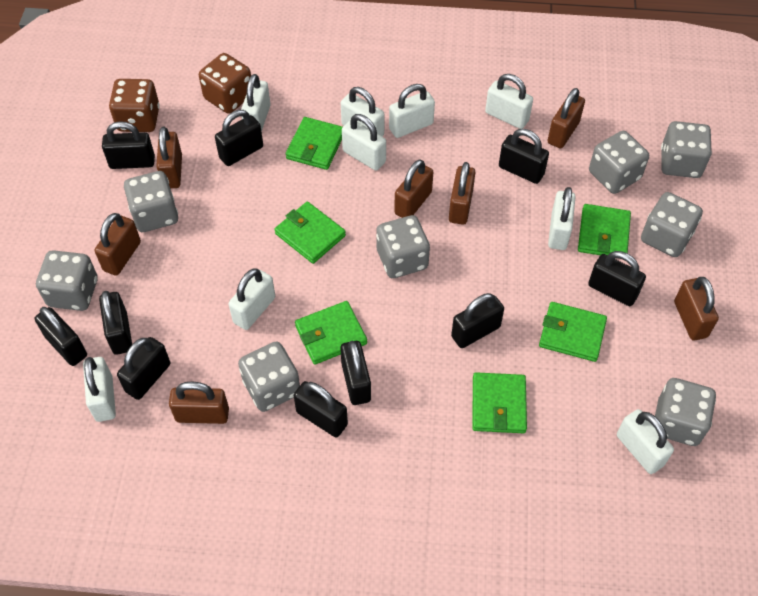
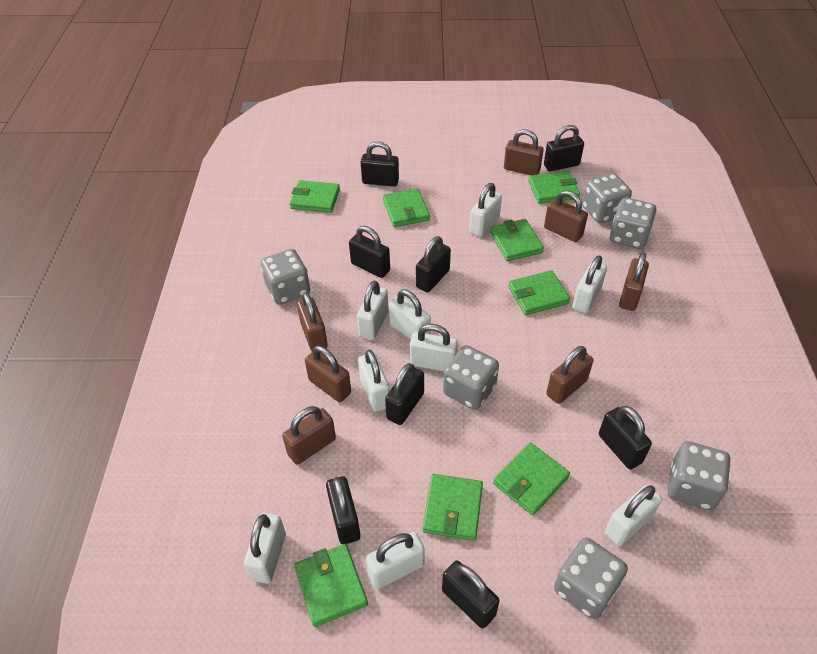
black padlock: [35,307,87,366] [99,291,132,355] [102,121,155,169] [117,337,170,400] [215,110,263,166] [294,381,348,437] [340,341,371,405] [451,293,504,348] [499,129,549,184] [588,251,646,306] = 10 -> [326,476,360,544] [349,226,390,278] [361,141,399,186] [385,363,424,425] [416,236,451,292] [442,560,500,628] [544,125,584,171] [599,406,652,470] = 8
brown dice: [109,79,160,132] [199,53,251,114] = 2 -> none = 0
green wallet: [274,202,346,264] [286,117,343,170] [295,301,367,365] [472,372,527,433] [539,302,607,362] [578,204,631,259] = 6 -> [290,180,340,213] [294,544,368,627] [383,188,430,227] [422,474,483,541] [490,219,544,261] [493,442,570,516] [508,270,570,315] [528,171,580,204] = 8
grey dice: [36,250,98,311] [124,171,178,232] [238,341,300,412] [376,215,430,278] [589,131,649,194] [641,192,703,257] [655,378,716,446] [661,121,712,178] = 8 -> [261,249,310,305] [443,345,499,410] [554,537,628,619] [582,173,632,223] [610,197,656,249] [667,441,730,510] = 6

